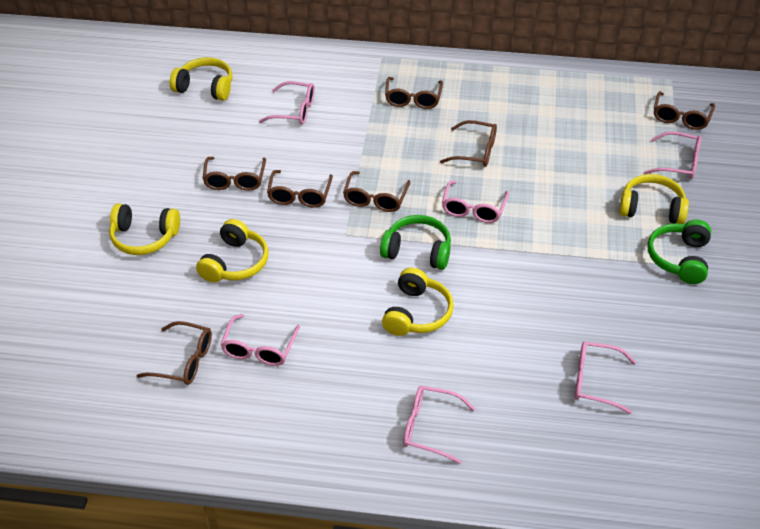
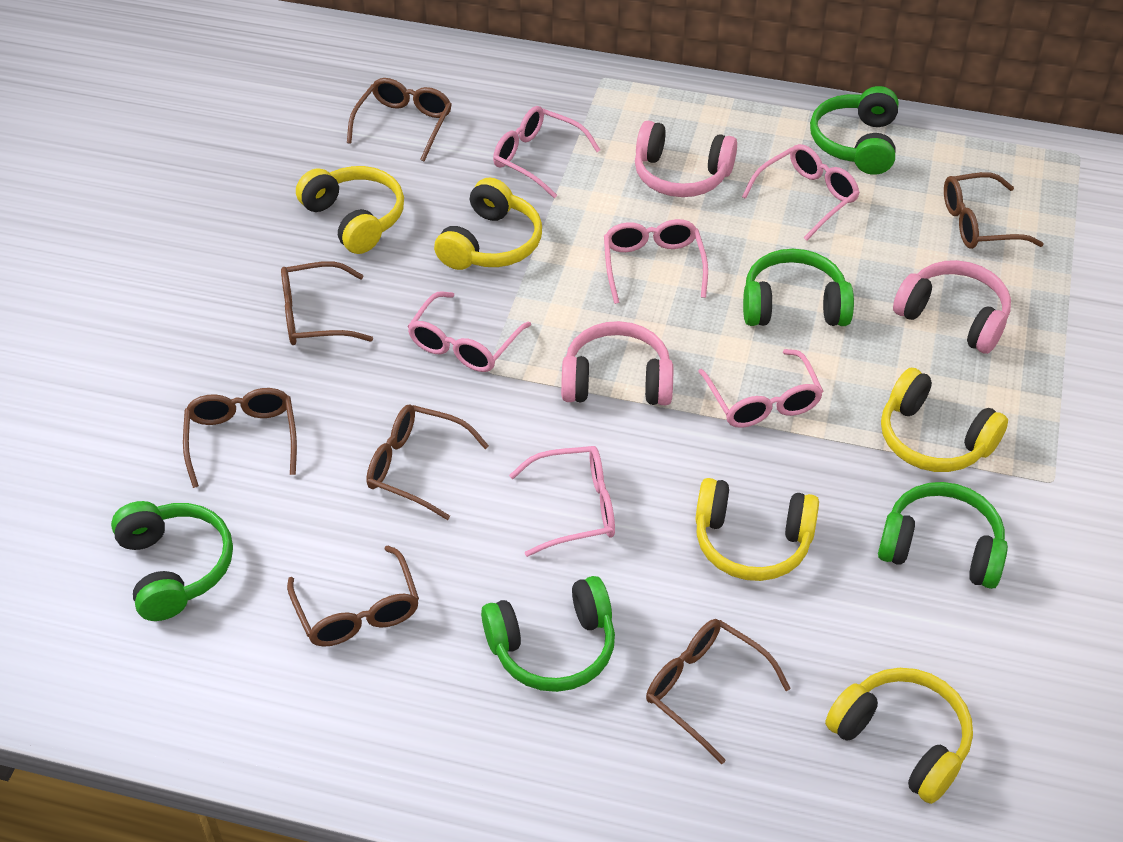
green headphones: [380,215,451,270] [647,220,711,284] = 2 -> [111,501,233,621] [481,576,615,692] [743,249,854,326] [810,86,898,175] [878,482,1008,589] = 5
pink headphones: none = 0 -> [561,321,673,405] [635,121,737,197] [893,260,1011,354] = 3

